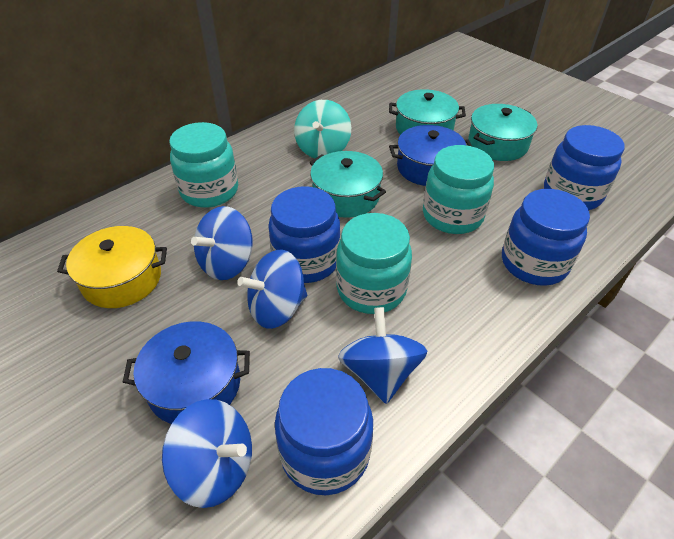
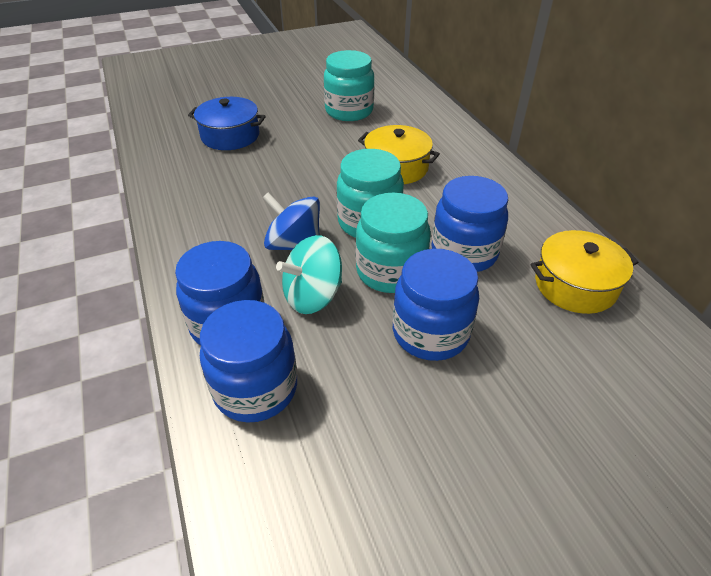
blue pot: [123,321,250,424] [389,125,472,186] = 2 -> [188,97,266,150] = 1
blue spinning top: [162,399,252,508] [191,206,253,280] [237,249,307,329] [338,307,427,404] = 4 -> [263,192,320,250] = 1
turquoise pot: [310,151,386,218] [389,89,466,135] [468,104,537,161] = 3 -> none = 0
yellow pot: [57,226,167,308] = 1 -> [358,125,440,184] [530,230,639,314] = 2

